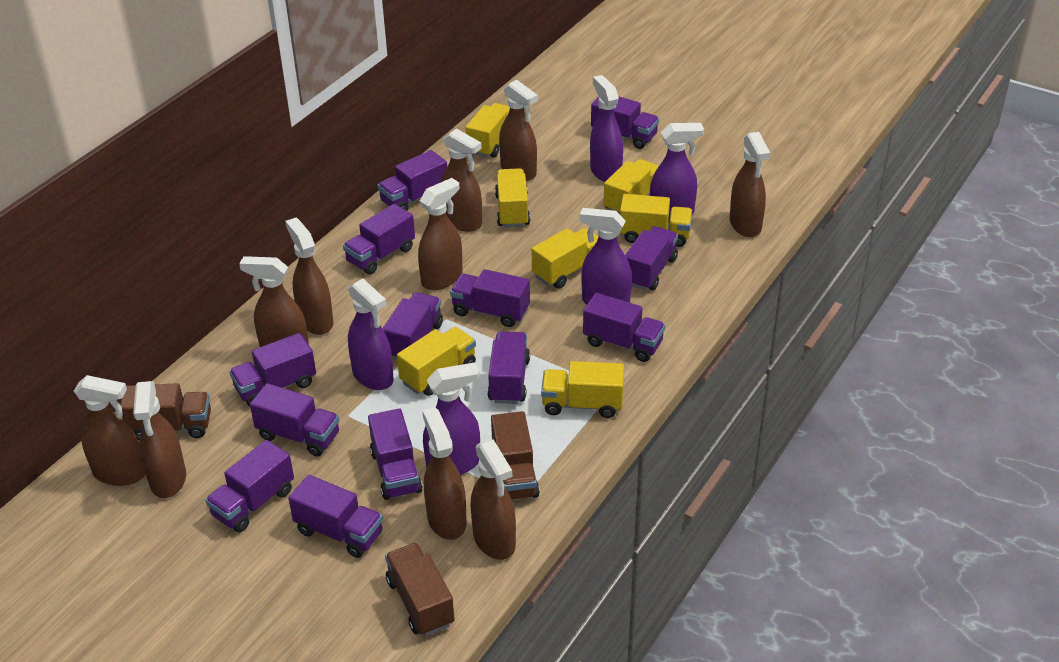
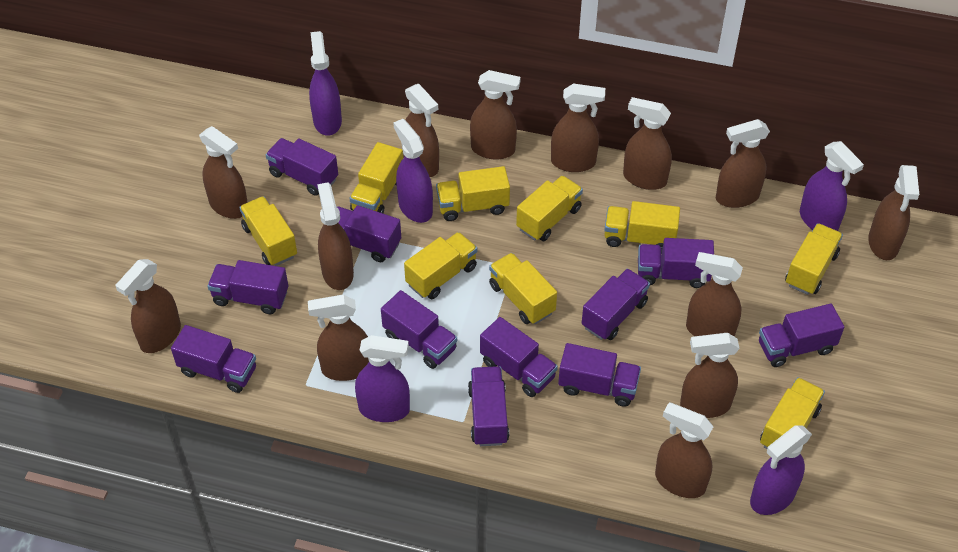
brown spray bottle: [74,375,146,486] [133,381,186,498] [239,256,309,347] [285,218,333,335] [418,178,463,290] [422,407,467,540] [440,128,482,232] [471,439,516,560] [499,80,538,181] [729,132,770,237] = 10 -> [115,259,181,353] [199,126,248,219] [308,295,369,381] [317,182,354,290] [403,84,439,177] [470,70,520,160] [551,83,605,172] [623,97,672,190] [655,402,713,498] [680,333,740,418] [686,252,743,337] [716,119,770,208] [868,165,919,260] = 13
brown truck: [120,383,211,440] [385,543,455,636] [491,411,540,500] = 3 -> none = 0
purple truck: [205,440,294,533] [229,333,316,407] [250,383,339,457] [288,475,383,558] [343,204,415,275] [368,408,423,500] [378,150,447,211] [382,292,443,360] [450,269,530,327] [487,331,530,404] [583,293,665,362] [591,96,659,149] [625,226,678,290] = 13 -> [171,325,256,393] [207,260,288,314] [266,138,338,196] [336,205,401,262] [381,290,457,369] [468,366,509,446] [480,317,558,397] [558,343,641,407] [582,269,650,340] [638,238,714,288] [759,304,844,367] = 11
yellow truck: [397,327,476,396] [466,103,510,158] [495,168,530,227] [532,228,599,289] [541,361,624,418] [604,159,659,214] [620,194,692,247] = 7 -> [239,196,297,266] [349,142,403,213] [404,232,477,299] [436,166,510,221] [489,253,557,324] [516,175,583,241] [604,201,680,253] [760,377,825,449] [785,223,843,295] = 9

